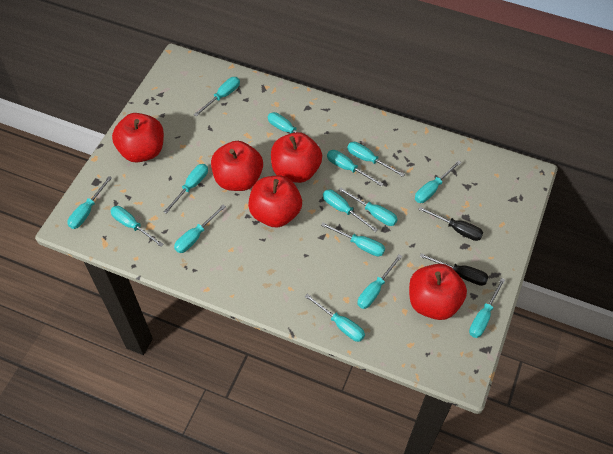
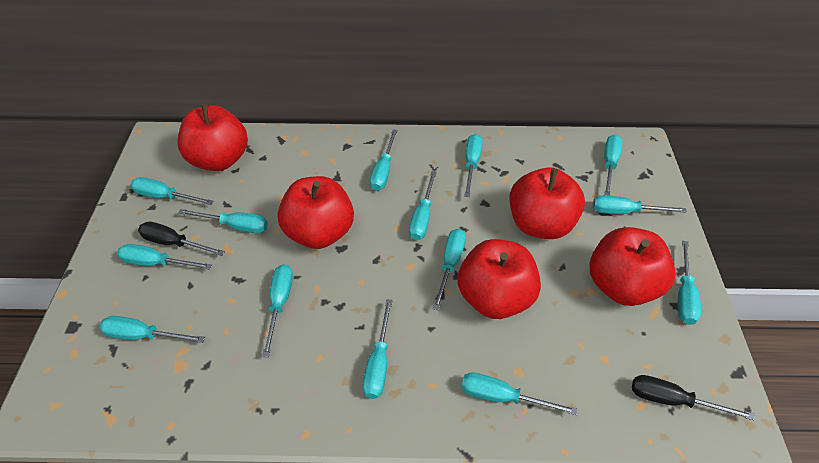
turquoise screwdriver: [67,176,112,229] [110,206,164,247] [163,164,208,214] [174,204,226,253] [194,77,240,117] [268,112,320,147] [304,294,365,342] [321,223,385,256] [323,190,378,232] [327,150,383,187] [339,188,398,226] [347,142,405,177] [357,255,402,309] [415,160,461,203] [469,278,505,338] = 15 -> [99,316,205,343] [117,244,212,270] [131,177,214,205] [178,209,268,233] [262,264,293,357] [363,299,392,399] [370,130,398,191] [409,171,437,240] [433,229,466,310] [461,373,578,415] [464,134,483,197] [593,195,687,214] [604,135,622,196] [678,241,701,325] = 14

